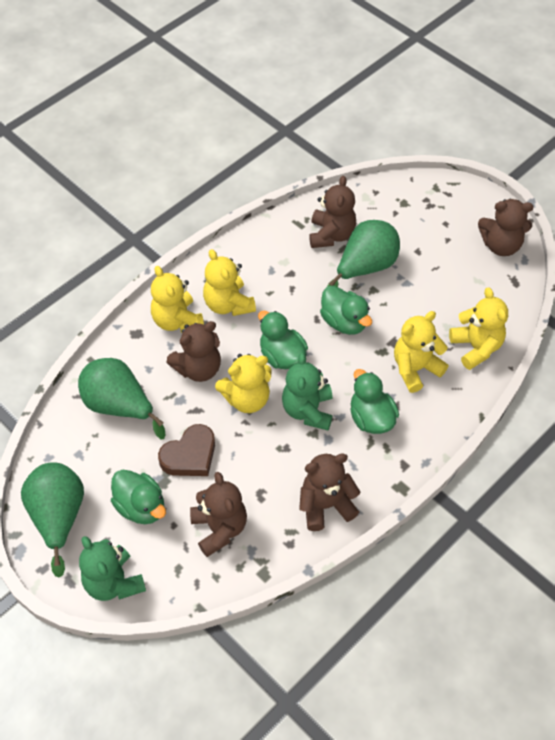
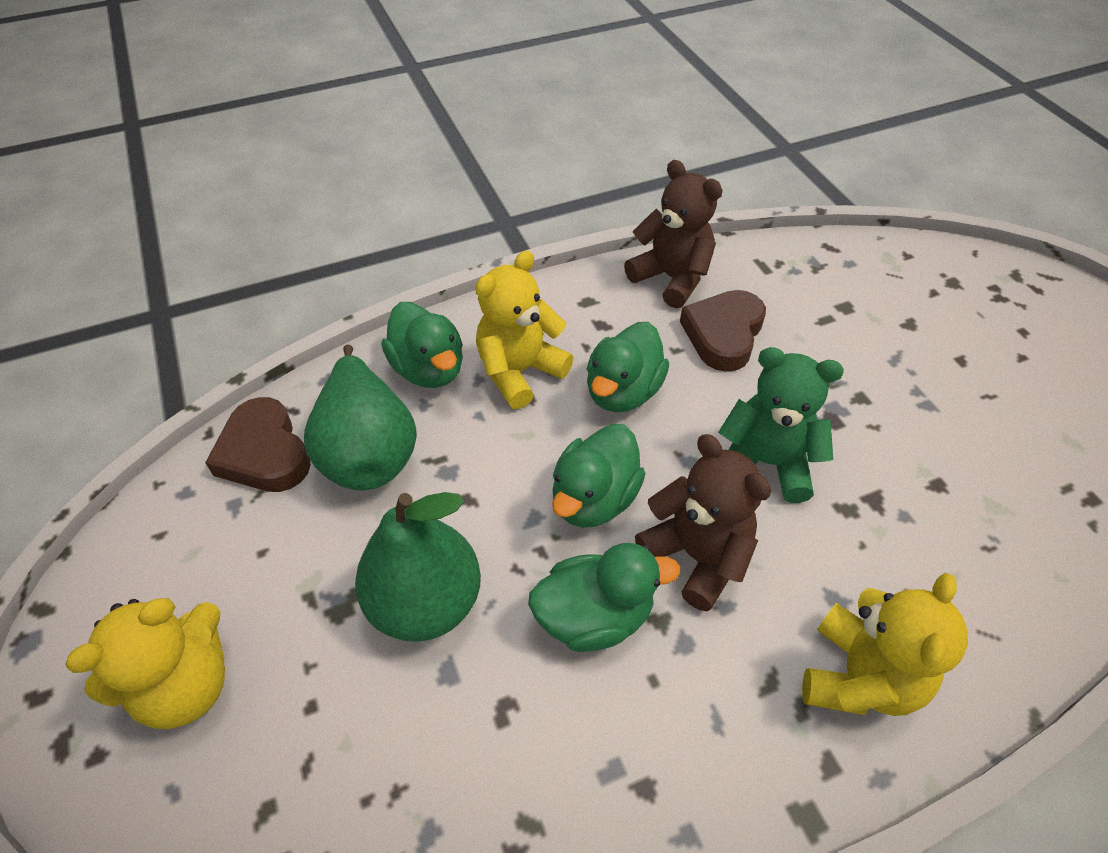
brown heart: [158,424,215,476] = 1 -> [205,397,311,492] [680,290,766,372] = 2
brown teddy bear: [166,321,221,382] [190,472,247,557] [299,453,360,531] [309,176,356,248] [478,199,534,256] = 5 -> [624,160,723,308] [635,434,771,611] = 2
green pear: [21,462,84,578] [78,358,166,439] [328,220,400,287] = 3 -> [304,345,417,491] [355,492,481,642] = 2
green teddy bear: [79,536,146,601] [282,353,333,430] = 2 -> [718,347,844,503] = 1
yellow teddy bear: [151,266,204,333] [203,249,256,316] [215,354,272,413] [394,311,449,393] [449,287,508,370] = 5 -> [65,598,225,729] [475,251,573,409] [802,573,968,716] = 3

